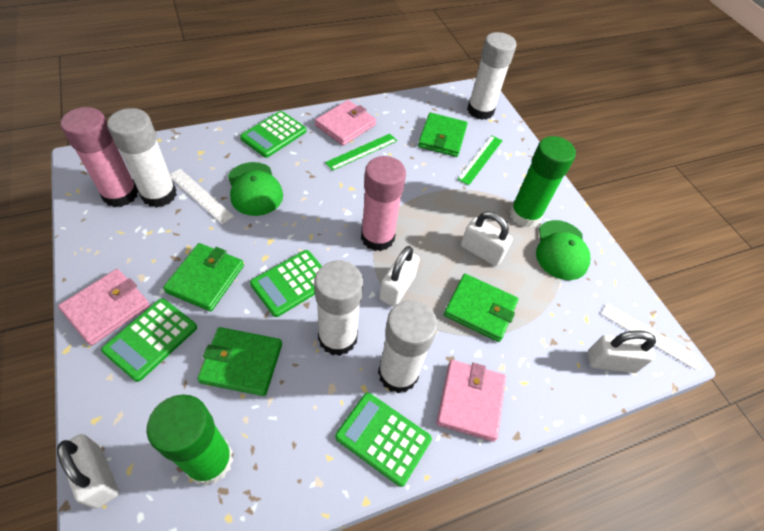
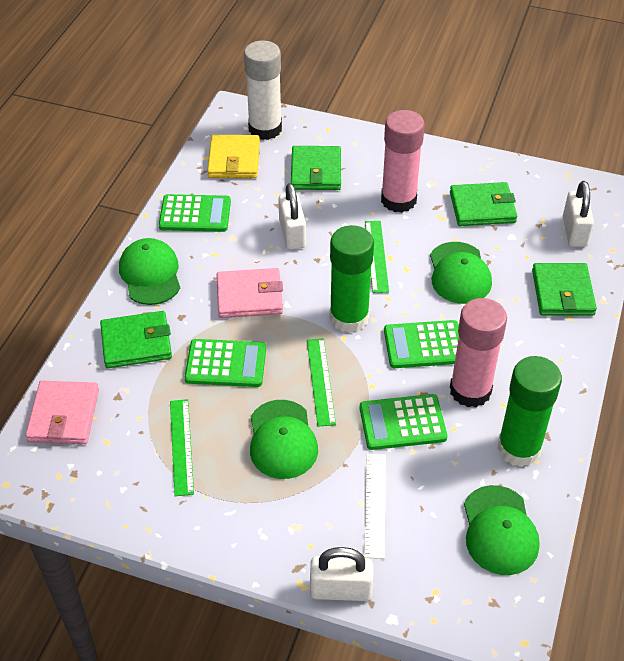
green cap: [228,162,283,216] [536,220,590,280] = 2 -> [119,238,180,305] [250,400,318,479] [430,242,492,304] [464,485,539,575] = 4
green ruler: [325,134,397,171] [457,136,503,185] = 2 -> [170,399,194,496] [307,338,336,427] [365,221,389,293] = 3
pink wallet: [58,269,150,346] [315,100,376,146] [436,360,506,442] = 3 -> [25,381,99,444] [217,268,283,318] = 2
white glue stick: [107,108,177,207] [314,260,363,356] [378,300,438,393] [467,32,516,120] = 4 -> [244,41,282,140] = 1
white padlock: [57,434,119,509] [380,246,420,307] [461,211,512,266] [588,330,656,373] = 4 -> [278,183,306,250] [310,547,373,601] [563,181,594,247] = 3
white ruler: [170,169,234,224] [601,303,700,369] = 2 -> [364,454,386,559] = 1
yellow wallet: none = 0 -> [207,135,260,178] = 1

